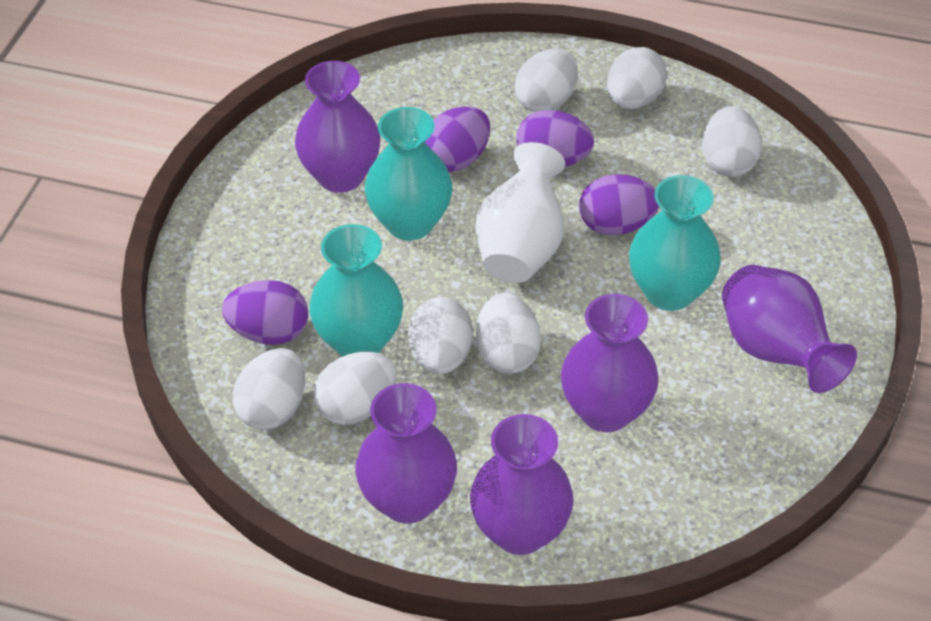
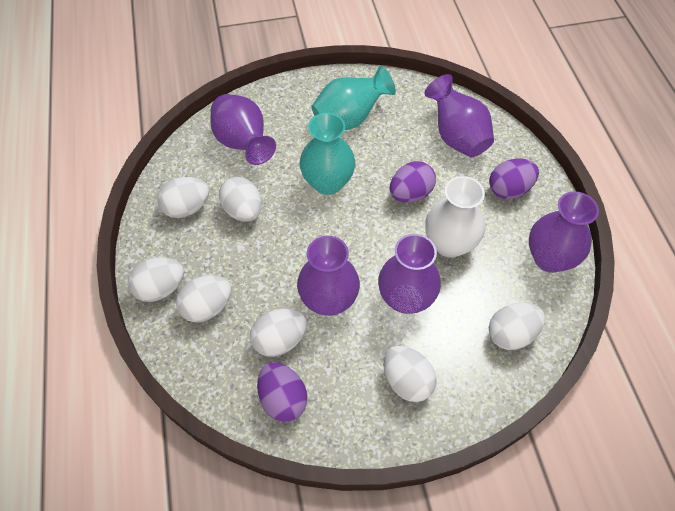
purple egg: [222,280,308,345] [425,106,490,172] [516,110,594,167] [579,174,659,236] = 4 -> [257,362,307,422] [390,161,436,203] [489,158,539,199] = 3
turquoise vase: [309,224,403,357] [365,107,453,240] [629,175,721,311] = 3 -> [300,113,355,195] [311,65,396,130] = 2

